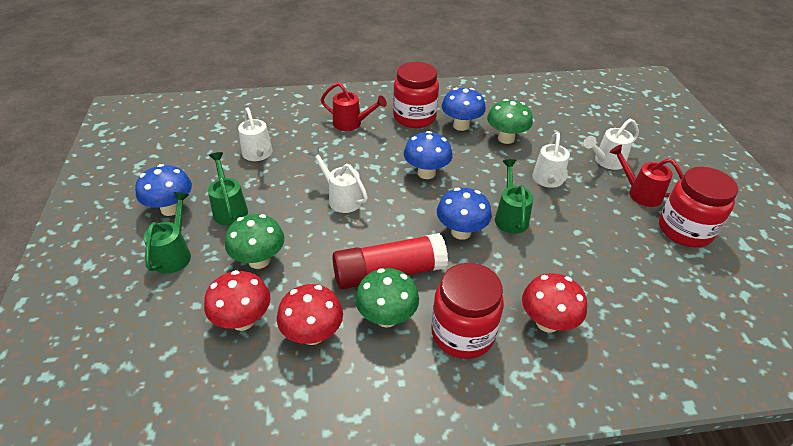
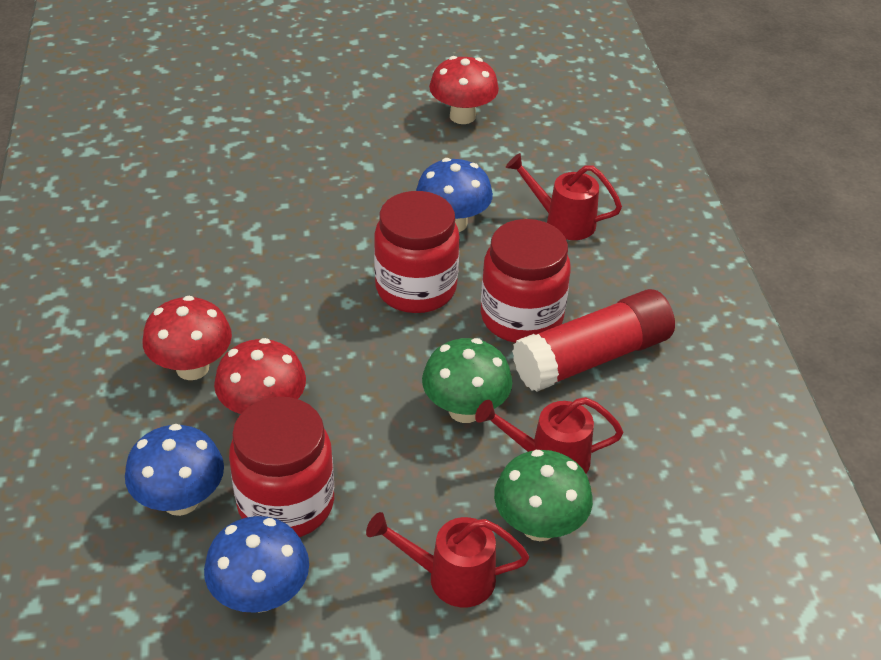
blue mushroom: [135,164,192,216] [404,131,453,179] [437,188,492,240] [442,88,486,131] = 4 -> [125,424,224,516] [204,516,309,613] [416,158,493,232] = 3
green mushroom: [225,214,284,269] [355,268,419,328] [487,99,533,144] = 3 -> [422,338,512,423] [494,450,593,541] = 2
green watering can: [143,192,191,274] [208,152,248,226] [495,159,534,234] = 3 -> none = 0
red watering can: [321,82,387,131] [610,145,684,207] = 2 -> [366,512,529,607] [475,397,623,473] [506,153,622,240] = 3
white watering can: [238,108,272,161] [308,147,368,213] [533,132,570,188] [583,119,639,170] = 4 -> none = 0

